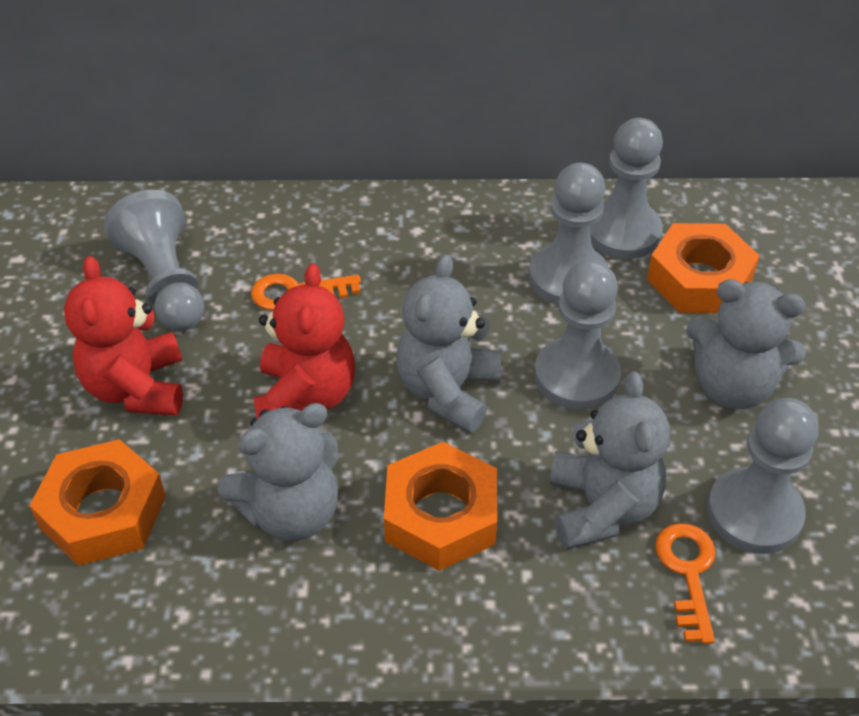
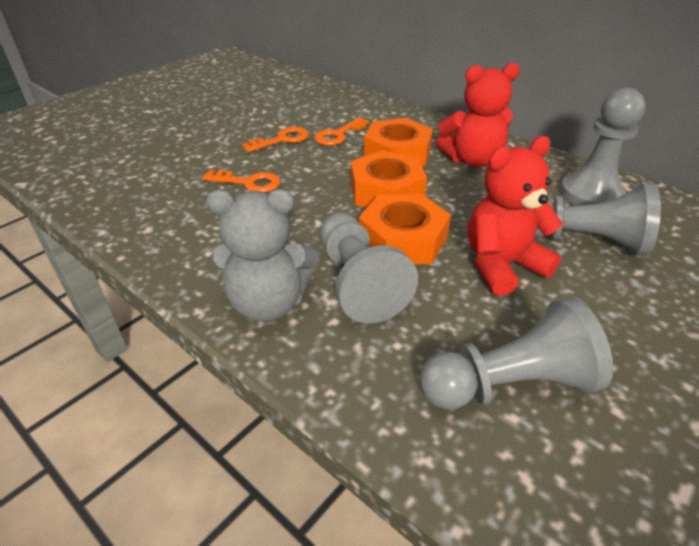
grey pawn: [104,190,204,331] [529,163,608,305] [534,260,621,410] [590,118,663,259] [707,398,819,554] = 5 -> [320,213,418,323] [420,297,613,409] [535,183,661,255] [560,88,646,206] = 4
grey teddy bear: [217,403,338,541] [396,254,501,433] [550,372,670,549] [686,279,806,409] = 4 -> [206,189,319,322] = 1
orange key: [251,273,361,310] [655,523,716,644] = 2 -> [202,170,281,192] [242,127,309,152] [314,117,369,146] = 3

